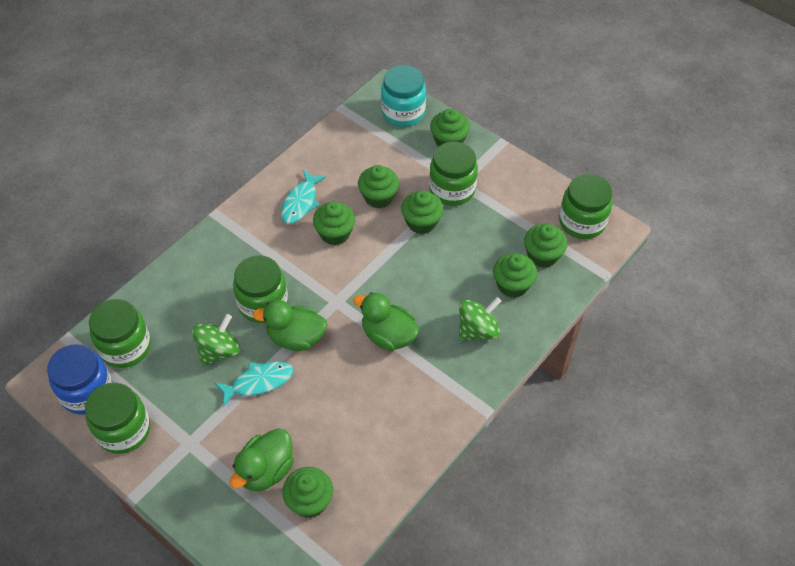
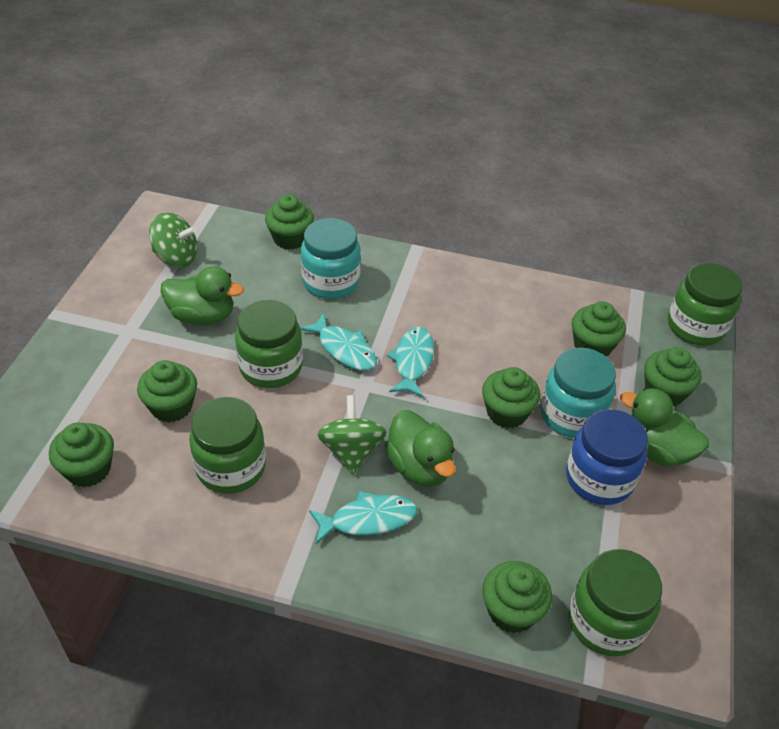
green jar: [85,382,150,454] [89,299,151,368] [233,255,288,323] [429,142,478,206] [559,174,612,239] = 5 -> [189,397,266,494] [235,300,303,388] [569,549,662,656] [668,263,743,346] = 4
turquoise fish: [215,362,293,407] [281,170,326,224] = 2 -> [300,313,377,371] [309,491,417,544] [387,327,434,398] = 3
turquoise jar: [381,65,426,127] = 1 -> [301,218,361,299] [541,348,616,438] = 2

